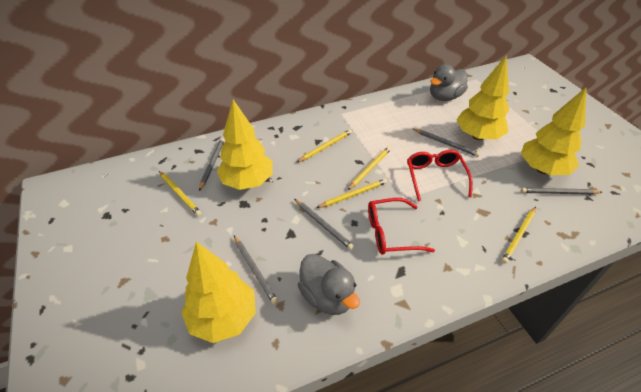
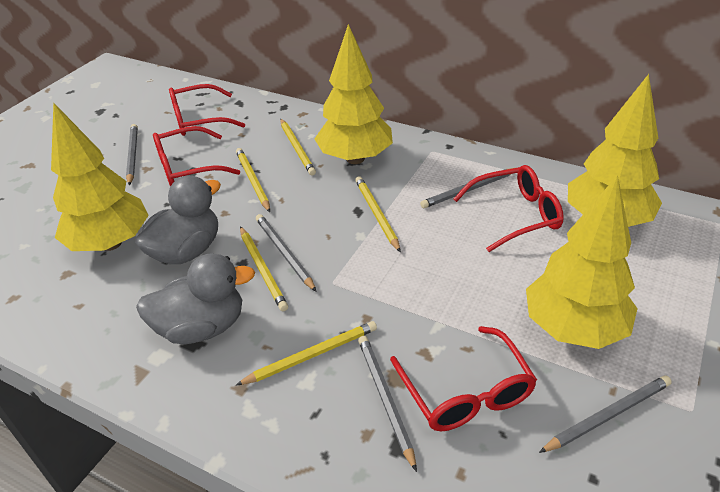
red glasses: [368,198,435,255] [407,150,473,201] = 2 -> [153,126,240,186] [169,84,245,136] [390,326,537,431] [453,165,564,252] = 4

